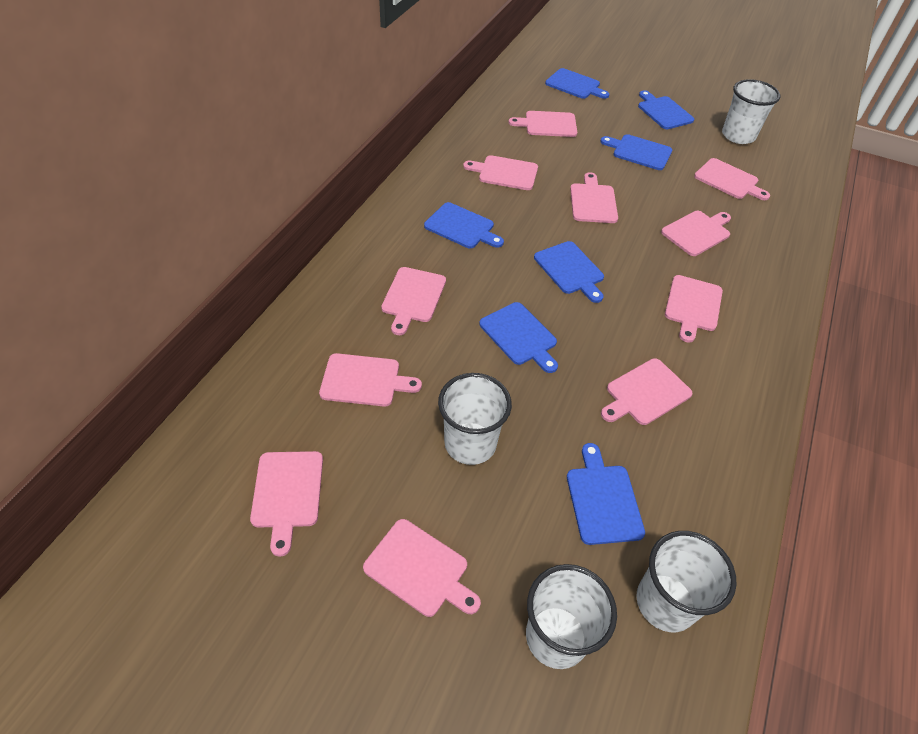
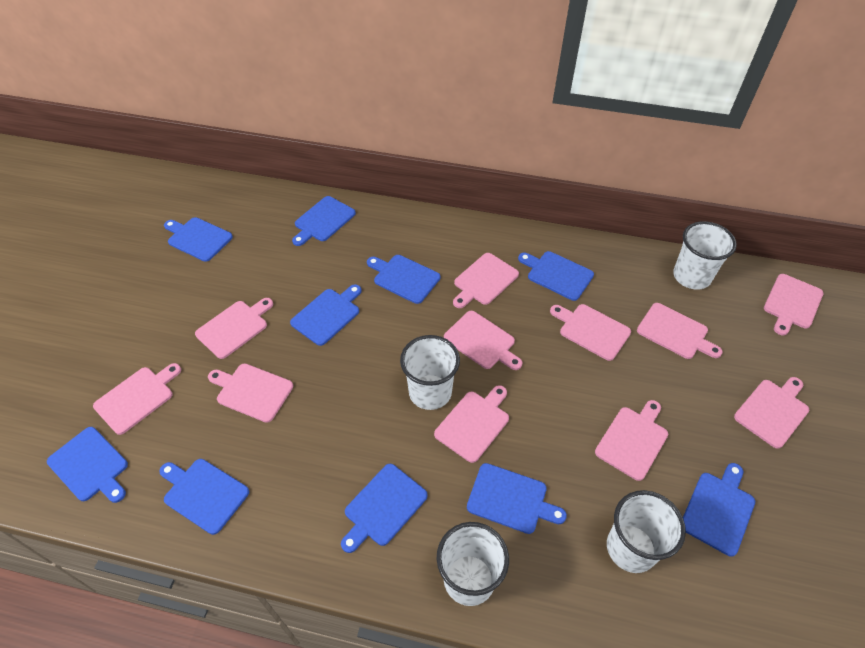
blue cutting board: [424,202,504,249] [479,302,558,373] [534,241,604,303] [545,68,609,99] [567,443,645,545] [600,134,672,170] [638,90,694,129] = 7 -> [47,427,128,503] [159,459,249,535] [164,217,233,262] [290,284,362,346] [292,196,356,246] [341,464,428,553] [367,255,440,304] [467,463,567,534] [518,251,594,301] [683,463,755,556] = 10

